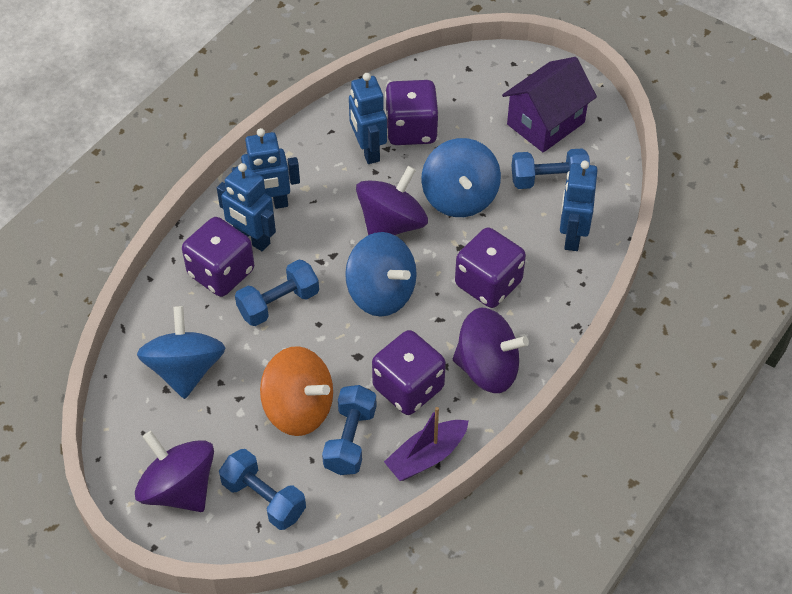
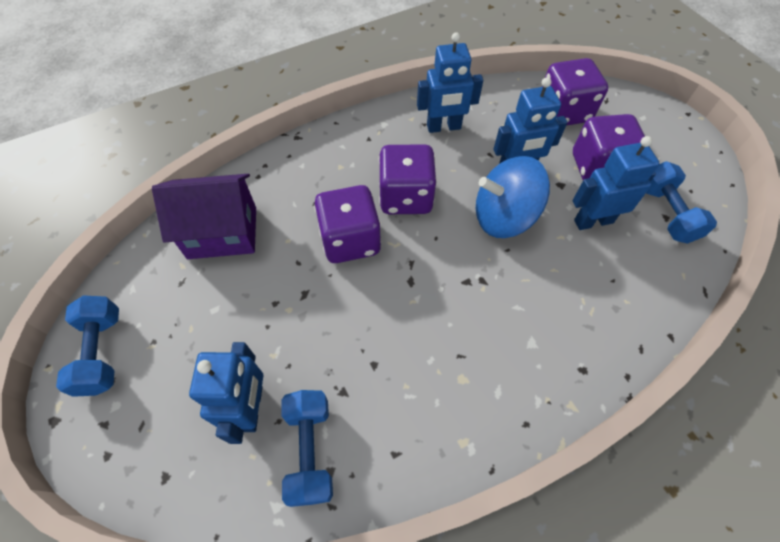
blue dumbbell: [219,449,306,530] [235,259,319,326] [322,385,376,475] [512,148,590,189] = 4 -> [56,295,119,397] [281,390,333,507] [646,161,717,244] = 3
blue spinning top: [137,306,225,399] [345,232,417,317] [421,138,501,217] = 3 -> [476,156,550,238] = 1
orange spinning top: [260,346,333,436] = 1 -> none = 0
purple boat: [384,407,469,481] = 1 -> none = 0
purple spinning top: [135,431,214,512] [356,166,428,235] [453,308,529,393] = 3 -> none = 0

